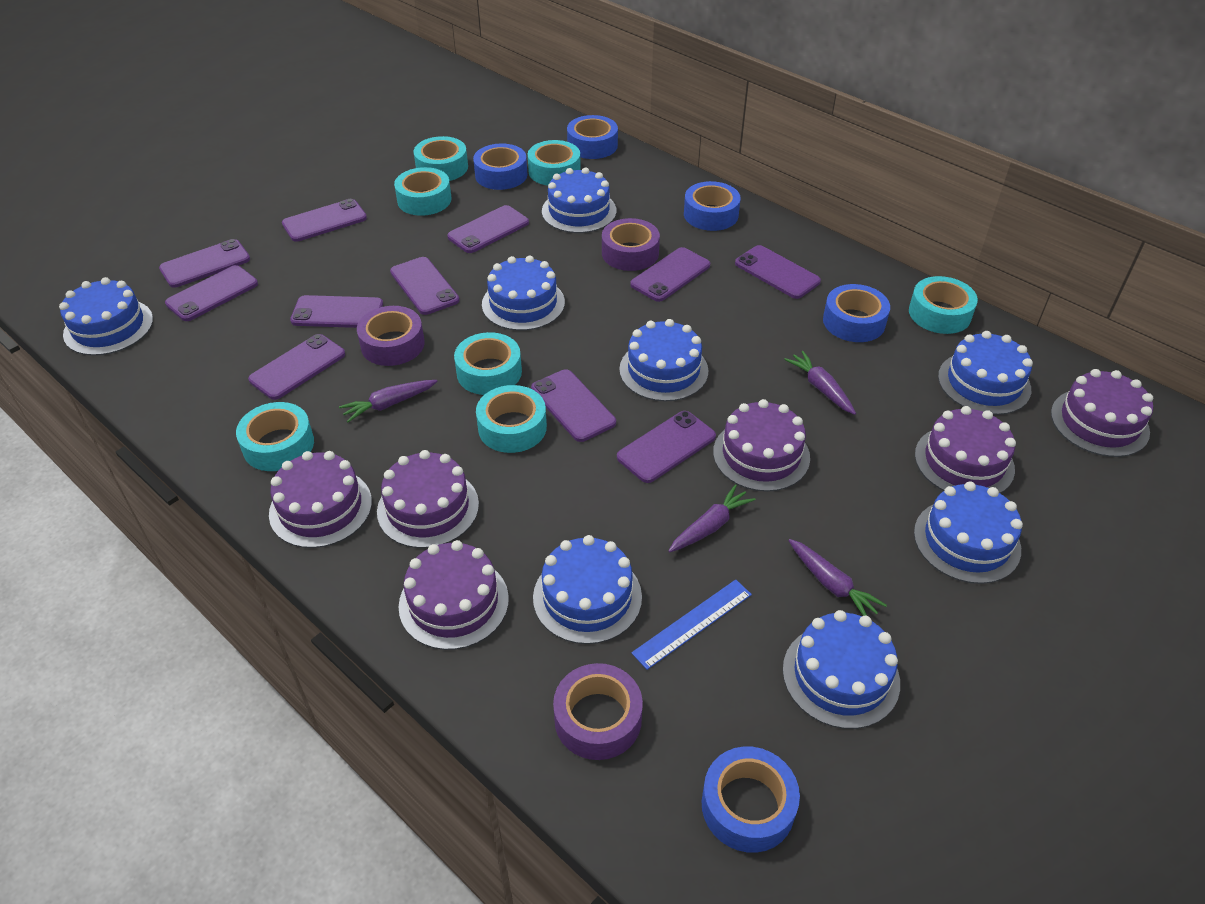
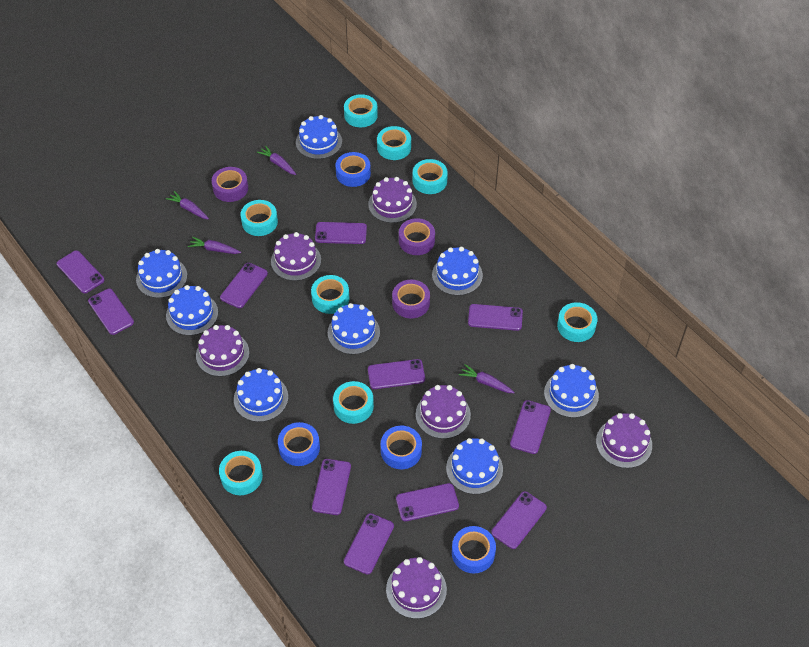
blue ruler: [631,580,752,670] = 1 -> none = 0
blue tape: [473,143,527,190] [567,115,618,159] [684,181,741,231] [701,746,800,853] [823,284,890,342] = 5 -> [278,422,320,466] [335,152,371,187] [381,426,422,469] [452,526,496,573] = 4
turquoise tape: [236,402,314,471] [394,167,451,216] [413,136,468,181] [454,332,522,395] [476,385,547,453] [528,140,581,186] [909,276,978,334] = 7 -> [219,451,263,495] [241,200,278,236] [311,275,349,314] [333,381,374,424] [344,94,378,127] [377,126,411,160] [413,159,448,194] [557,302,597,342] = 8

